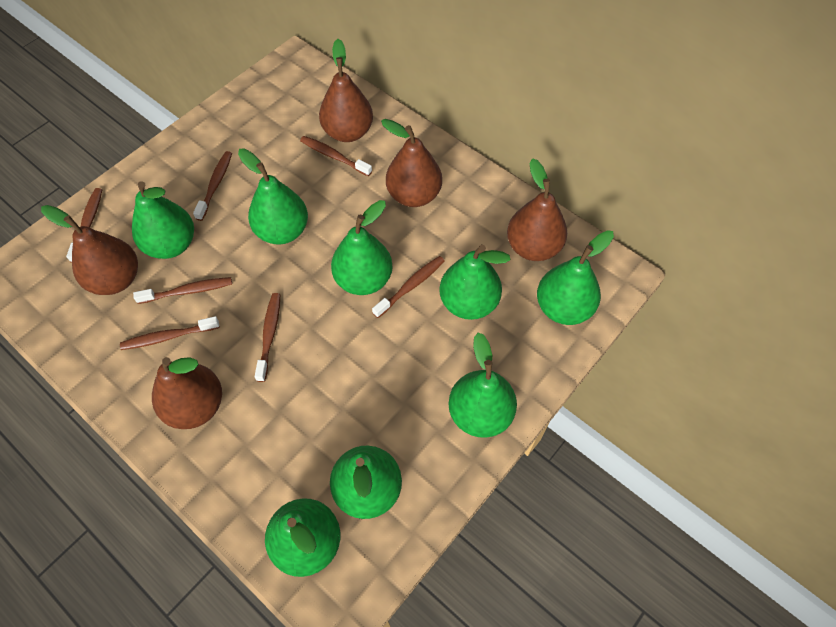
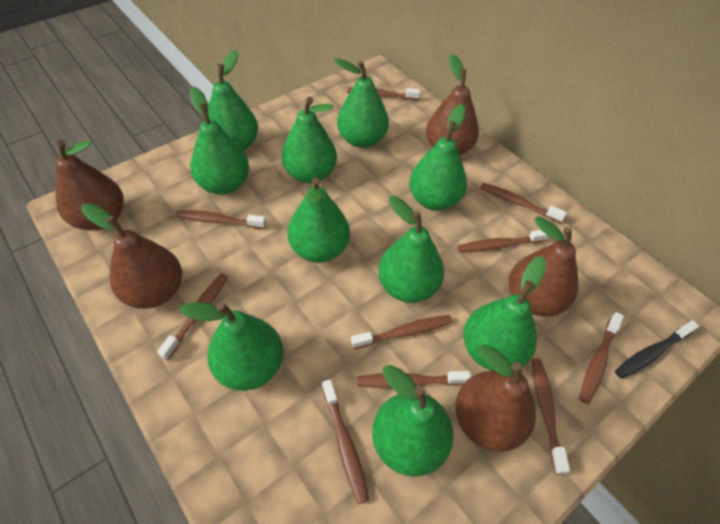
black toothbrush: none = 0 -> [615,320,699,379] = 1
brown toothbrush: [66,188,102,263] [120,316,220,350] [133,277,232,304] [193,151,232,221] [255,293,280,382] [300,136,372,176] [372,256,444,318] = 7 -> [157,273,228,360] [176,210,266,229] [322,379,369,504] [347,88,420,100] [351,315,452,349] [357,371,471,388] [458,230,549,253] [480,183,567,223] [531,358,570,474] [579,312,624,404] = 10
green pear: [132,181,194,259] [238,148,308,245] [265,498,340,577] [330,446,402,519] [331,200,393,295] [440,245,511,320] [448,332,517,438] [537,230,614,325] = 8 -> [179,302,284,391] [190,87,249,195] [204,50,258,151] [281,97,337,183] [287,177,350,263] [335,58,389,148] [372,365,454,477] [378,196,444,303] [409,104,467,211] [463,256,546,371] = 10

